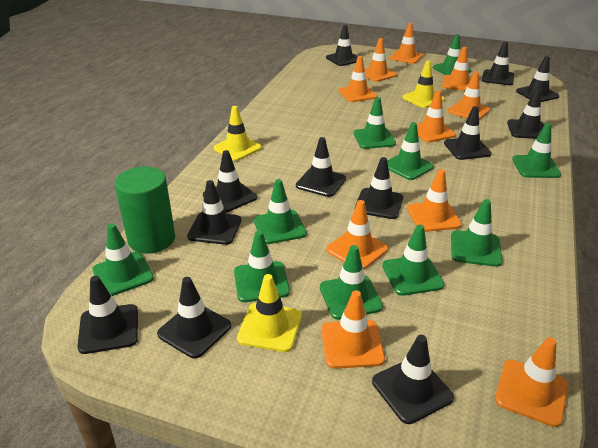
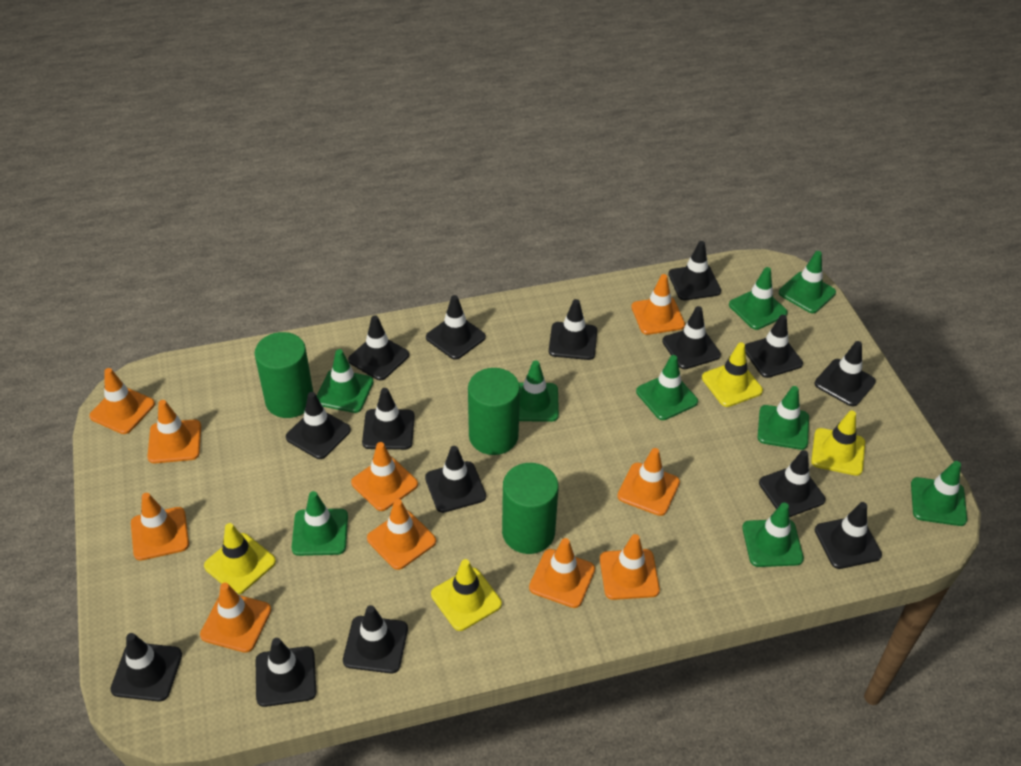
black traffic cone: [77,276,138,354] [157,277,231,358] [187,180,241,245] [203,150,257,213] [296,137,346,197] [326,25,358,66] [355,157,403,219] [372,335,454,424] [444,106,492,160] [482,42,514,85] [507,89,544,139] [516,56,560,102] = 12 -> [110,633,182,702] [256,638,316,707] [286,392,351,459] [343,605,408,674] [348,315,409,380] [362,388,415,450] [425,446,486,513] [426,295,486,360] [549,299,597,360] [662,306,721,369] [668,241,721,300] [745,315,803,378] [759,450,826,517] [815,341,876,406] [815,502,882,569] = 15
green cylinder: [115,166,175,254] = 1 -> [254,332,313,418] [468,368,520,455] [502,463,559,554] = 3
green traffic cone: [92,223,154,296] [234,231,290,302] [254,179,307,244] [320,245,383,320] [353,97,396,149] [382,224,444,296] [387,122,434,180] [433,34,471,75] [451,199,502,267] [512,123,561,178] = 10 -> [292,491,348,556] [317,349,374,413] [519,360,559,422] [636,355,698,420] [729,267,788,330] [742,503,804,567] [758,386,809,450] [779,251,836,313] [911,461,967,526] = 9
yellow traffic cone: [213,106,262,161] [237,274,302,352] [402,61,445,108] = 3 -> [204,523,276,595] [431,559,502,631] [702,342,763,407] [811,411,865,476] = 4

